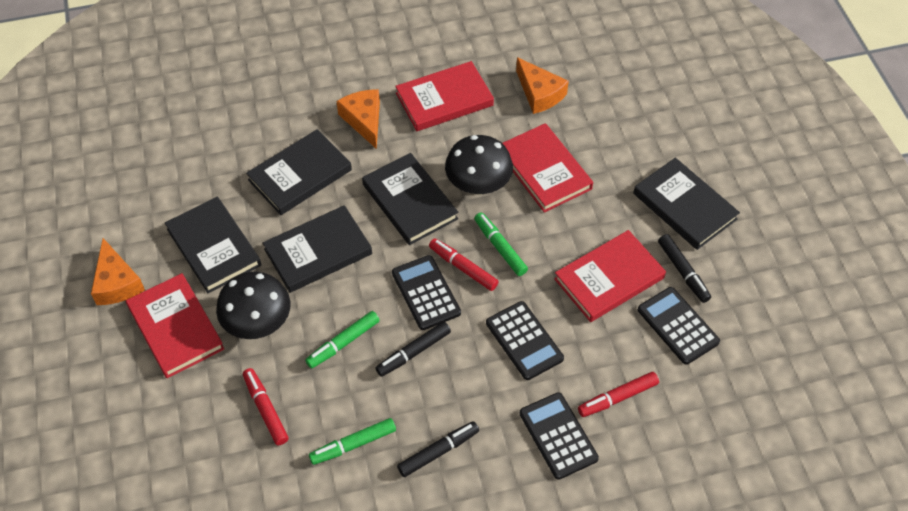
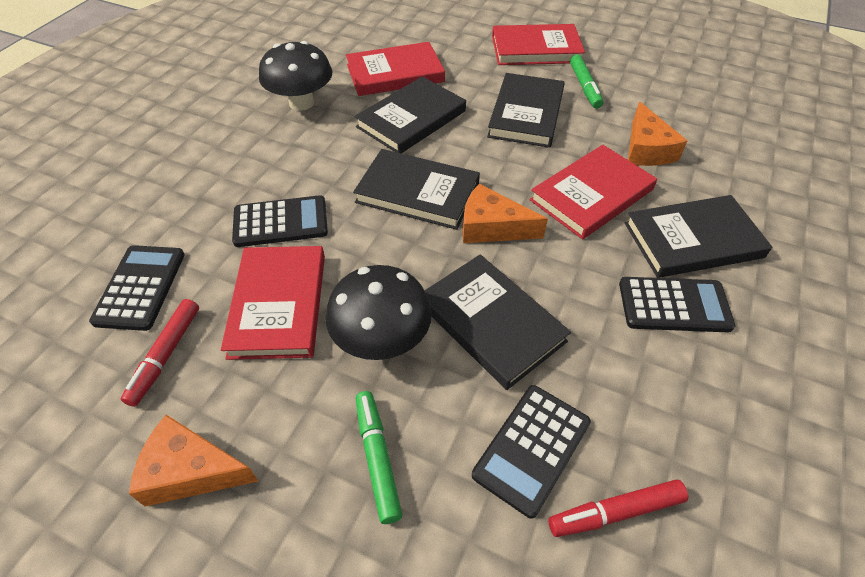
black marker: [375,322,451,377] [397,421,479,477] [658,234,711,303] = 3 -> none = 0
green marker: [305,311,380,368] [309,418,396,465] [474,212,528,276] = 3 -> [356,391,402,524] [570,54,604,109] = 2
red marker: [243,368,288,446] [429,238,499,291] [578,372,659,417] = 3 -> [121,299,199,407] [548,479,688,537] = 2

